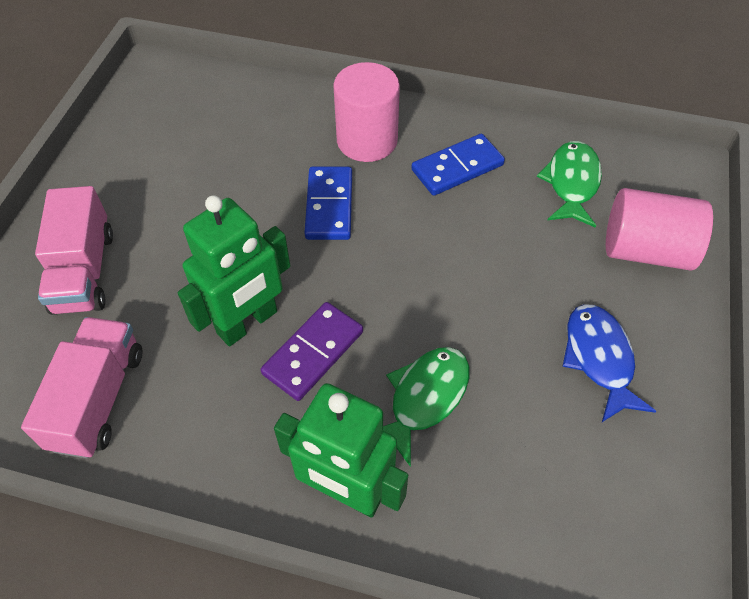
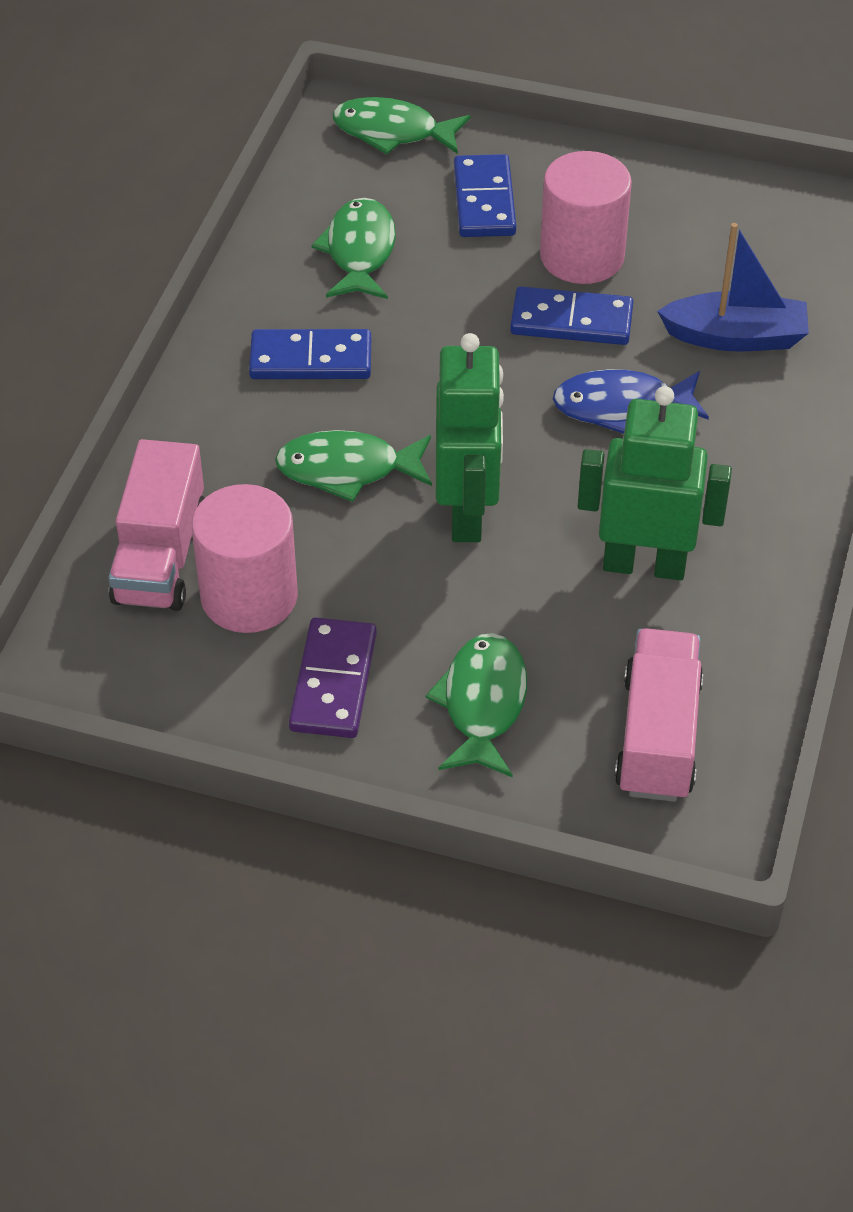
blue boat: none = 0 -> [657,223,809,351] = 1
blue domino: [304,167,352,240] [411,134,505,196] = 2 -> [249,329,371,379] [454,154,516,237] [510,286,634,345] = 3
green fish: [383,347,469,467] [537,141,602,228] = 2 -> [275,430,432,502] [311,198,396,299] [333,97,471,154] [426,633,527,777] = 4

